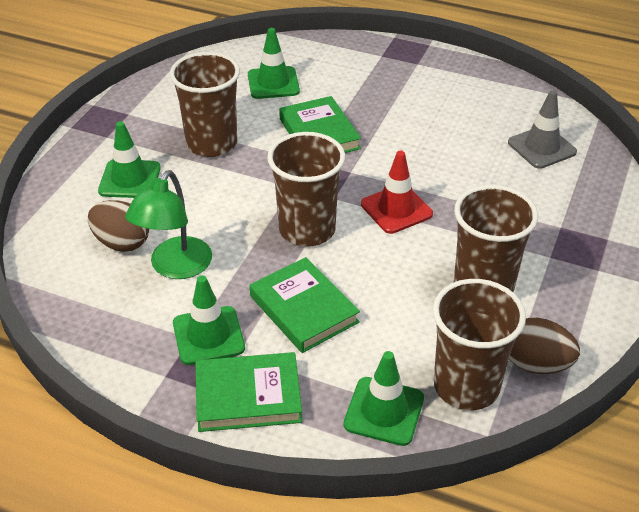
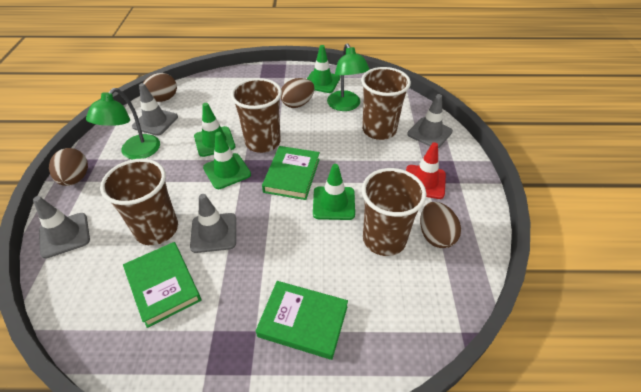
brown egg: [88,200,149,252] [509,318,580,374] = 2 -> [49,148,88,186] [143,73,177,102] [280,78,314,108] [420,202,461,248] = 4
green lamp: [125,170,212,279] = 1 -> [86,88,160,159] [327,43,370,111] = 2
grey traffic cone: [508,90,577,169] = 1 -> [33,196,90,259] [132,83,178,136] [190,194,236,253] [407,94,453,148] = 4

